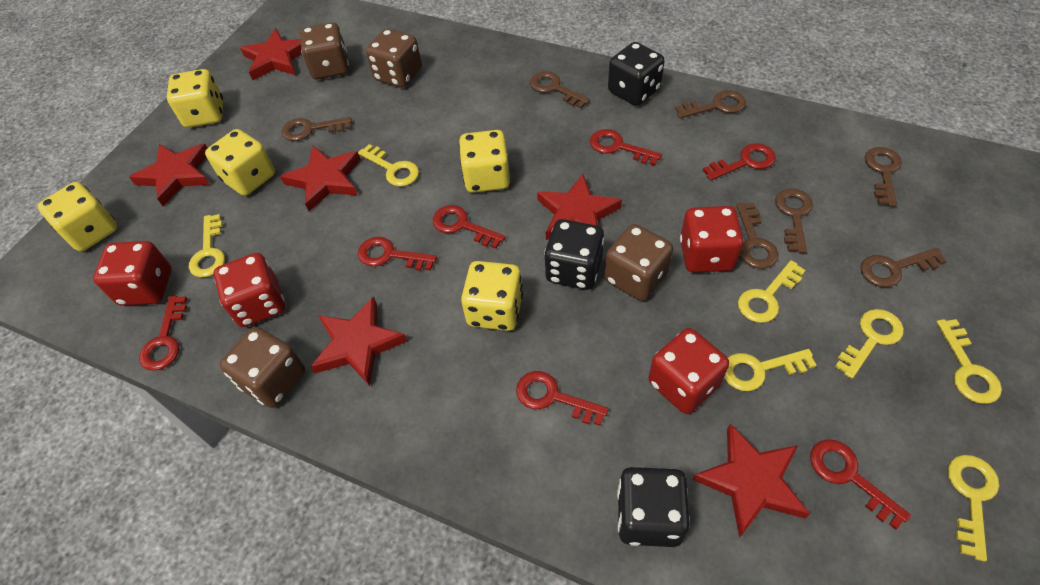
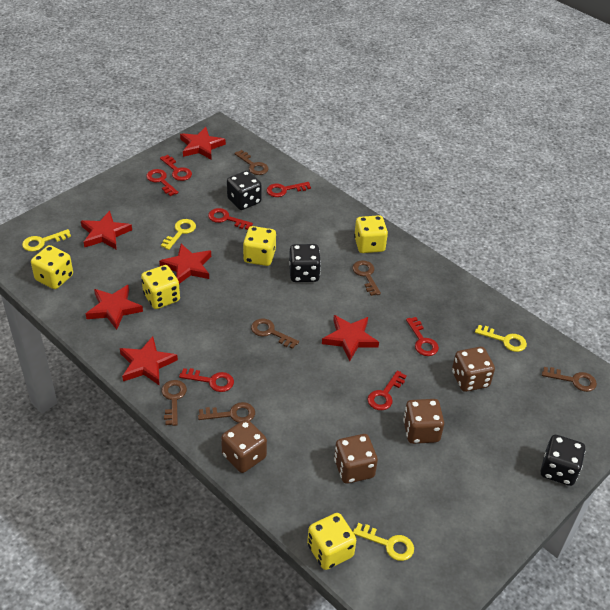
brown key: [282,117,352,141] [530,71,591,108] [675,90,746,118] [736,203,778,269] [775,188,813,253] [861,248,947,287] [865,147,902,207] = 7 -> [162,380,187,426] [198,402,255,423] [234,150,268,175] [251,318,299,349] [353,260,381,296] [542,367,597,392] = 6
red dice: [93,241,172,305] [214,253,285,327] [648,328,729,414] [680,206,743,273] = 4 -> none = 0
yellow key: [189,214,225,277] [358,144,419,187] [724,349,817,391] [738,260,806,323] [835,309,904,379] [936,319,1002,404] [948,455,999,562] = 7 -> [22,229,71,252] [161,219,196,250] [353,523,414,561] [475,325,527,352] = 4

